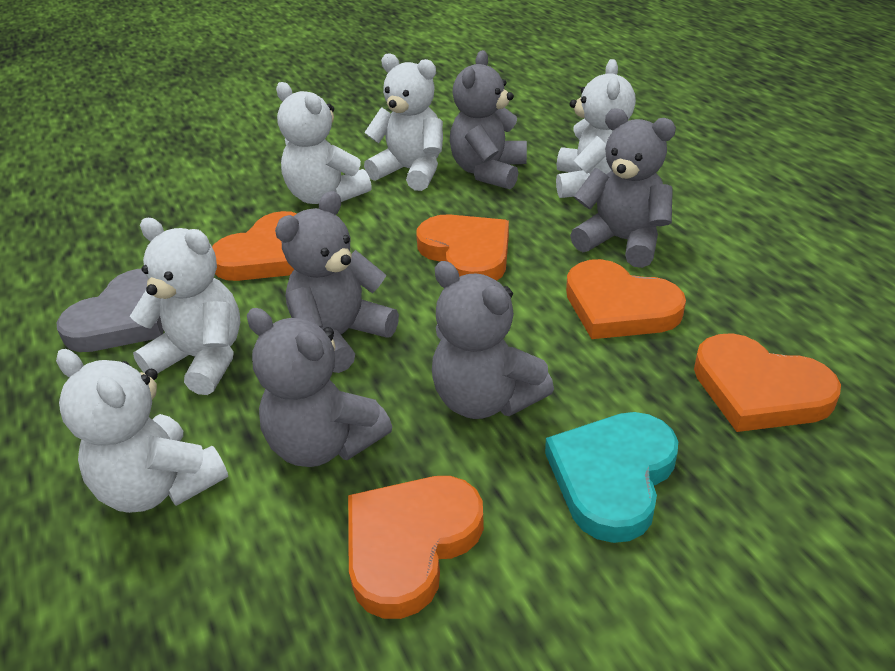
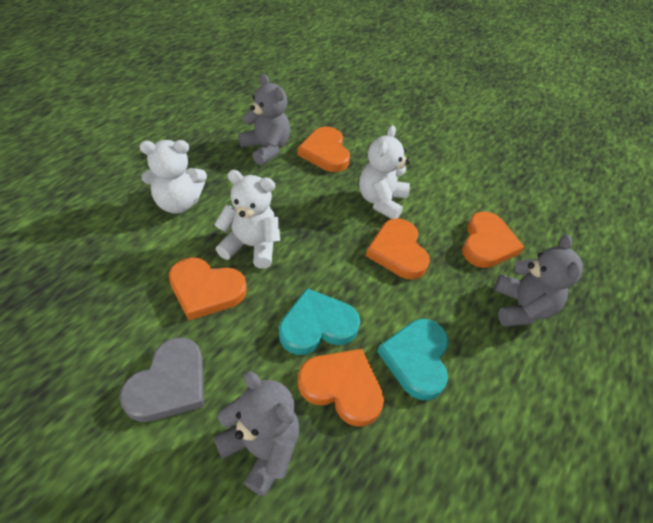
grey teddy bear: [247,308,392,467] [275,191,399,373] [432,261,554,419] [450,50,527,189] [570,108,676,268] = 5 -> [213,371,299,496] [238,74,290,165] [494,235,583,327] = 3
turquoise heart: [545,412,678,543] = 1 -> [279,288,360,355] [377,319,449,400] = 2
white teddy bear: [56,349,228,513] [130,218,240,395] [276,82,372,204] [364,53,443,191] [556,59,636,198] = 5 -> [139,140,207,214] [214,170,280,269] [359,125,410,219] = 3

